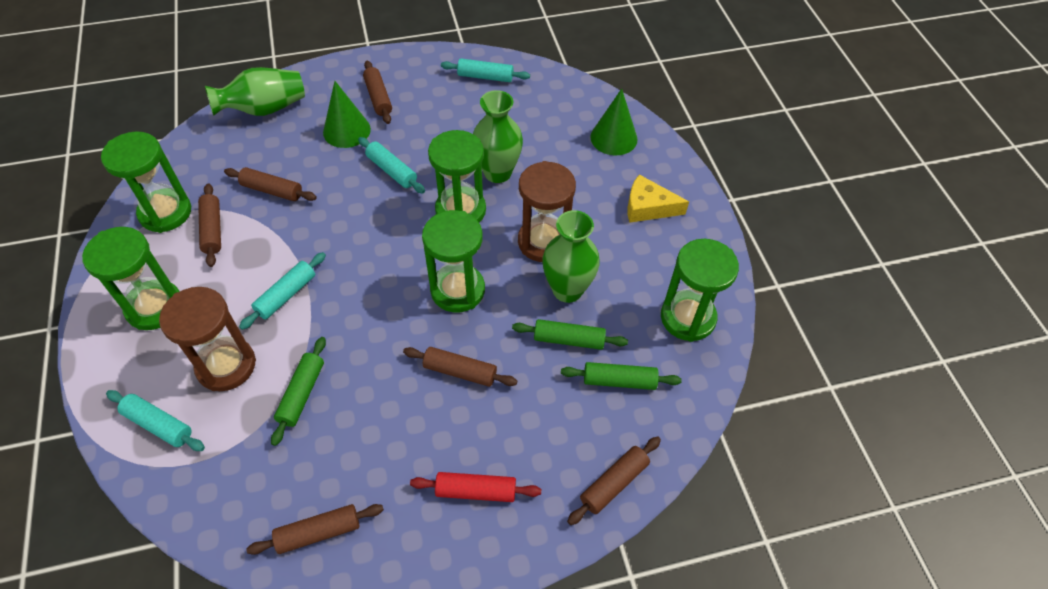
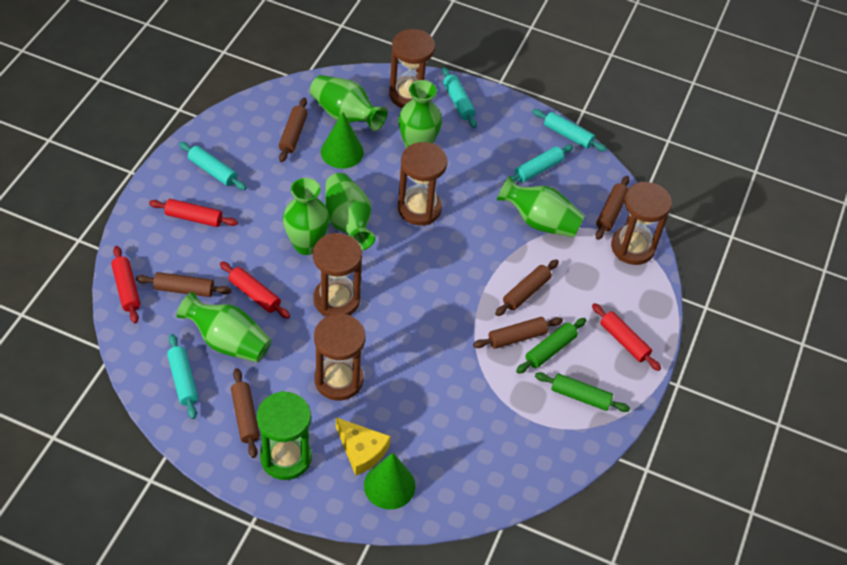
brown hourglass: [159,287,256,391] [518,161,576,262] = 2 -> [313,233,362,317] [314,313,365,401] [389,29,435,108] [398,142,448,225] [611,182,672,265] = 5
green hourglass: [82,227,180,330] [101,131,191,233] [422,210,485,312] [428,130,486,223] [661,239,739,342] = 5 -> [257,391,312,480] = 1
green rolling pin: [271,337,326,446] [512,319,628,350] [561,362,682,390] = 3 -> [516,318,586,374] [535,372,630,412] = 2
green vase: [205,67,305,116] [473,90,523,183] [542,210,600,303] = 3 -> [177,292,271,363] [283,178,330,255] [310,75,388,131] [325,173,375,251] [398,80,442,148] [497,176,585,238] = 6
red rolling pin: [410,472,541,502] = 1 -> [111,246,140,323] [149,199,238,227] [220,262,290,319] [592,303,661,371] = 4
turquoise rolling pin: [106,390,205,451] [239,252,326,330] [358,137,425,194] [441,59,530,82] = 4 -> [167,334,198,419] [179,142,246,190] [442,67,477,128] [505,145,573,182] [533,109,607,152] = 5

